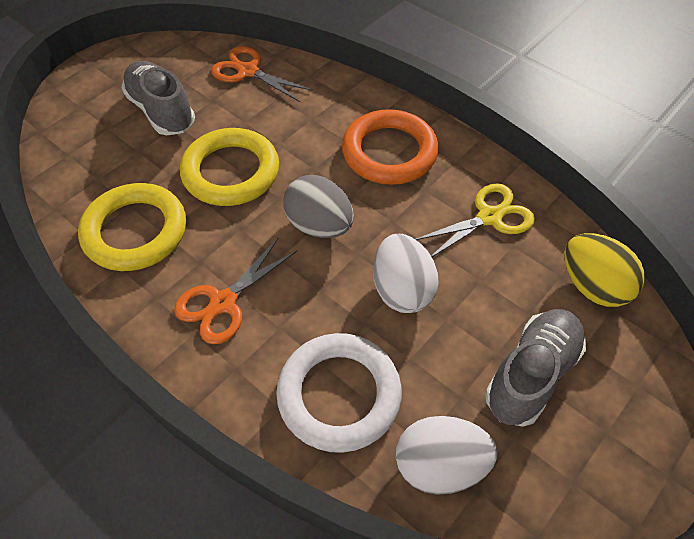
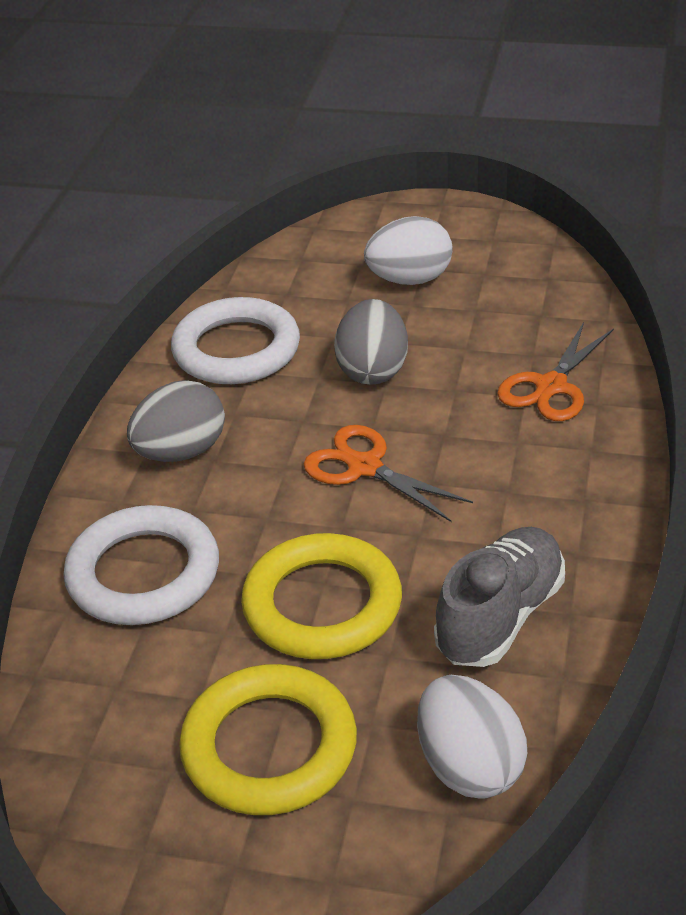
grey egg: [283,175,354,238] = 1 -> [127,380,225,462] [334,299,408,385] = 2
grey shoe: [121,61,195,135] [485,309,586,427] = 2 -> [434,527,565,667] = 1
orange ring: [342,109,439,185] = 1 -> none = 0
white ring: [276,333,402,453] = 1 -> [63,505,219,625] [171,297,300,384] = 2
yellow egg: [564,233,645,307] = 1 -> none = 0
yellow scissors: [415,183,535,257] = 1 -> none = 0

